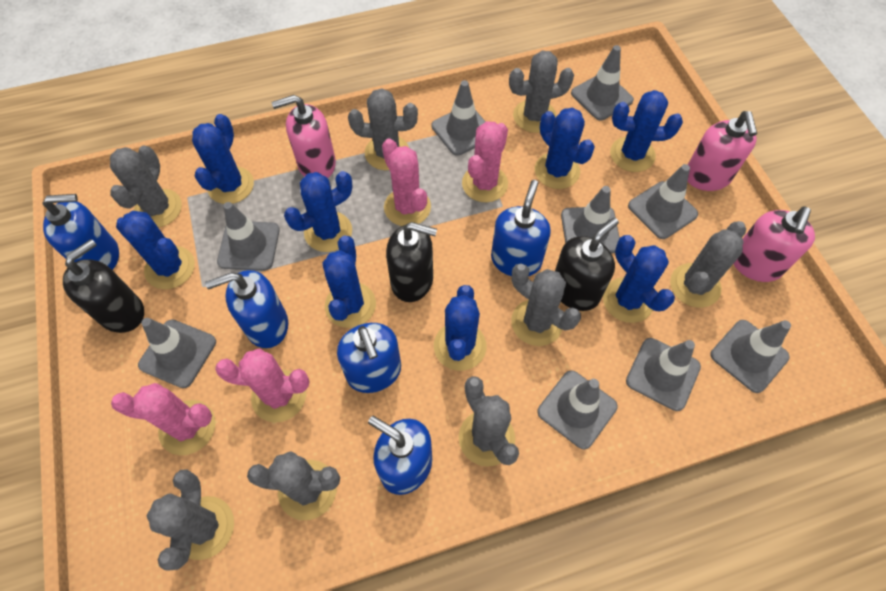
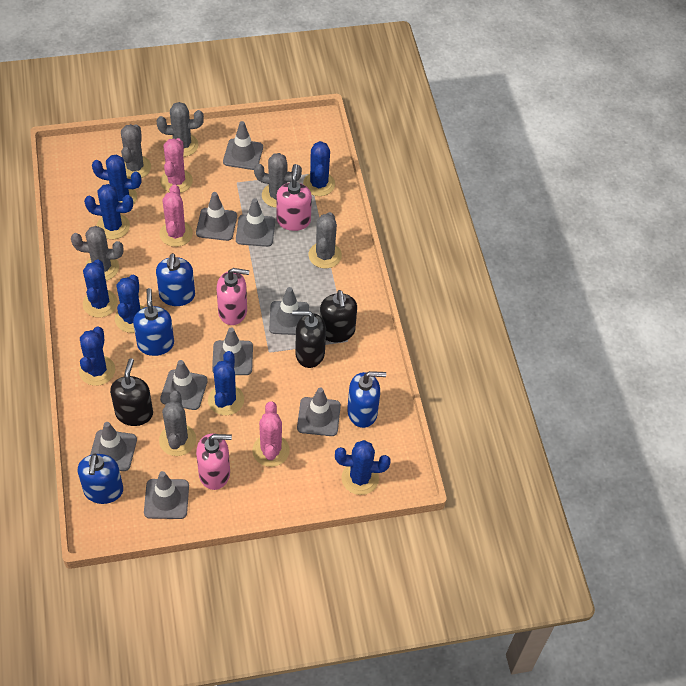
blue soap dispenser: [42,194,119,270] [205,270,288,348] [337,323,401,393] [368,416,432,495] [491,180,551,276] = 5 -> [78,454,123,504] [133,288,174,356] [156,253,195,306] [347,371,386,428] = 4
grey cactus: [110,146,182,228] [146,469,234,571] [247,451,340,520] [348,88,418,170] [459,376,519,466] [509,50,574,133] [511,264,581,346] [670,221,746,308] = 8 -> [71,226,124,281] [121,124,151,179] [157,102,204,157] [159,391,196,456] [254,153,302,208] [308,212,342,269] = 6
pink cactus: [111,383,216,455] [215,348,310,422] [382,138,431,226] [462,121,508,202] = 4 -> [160,138,193,193] [160,185,193,247] [252,401,290,467] = 3

